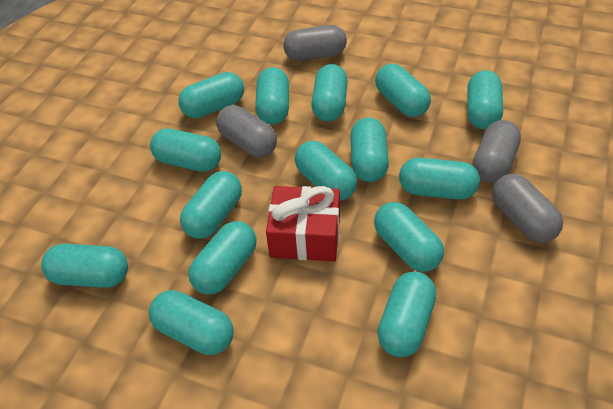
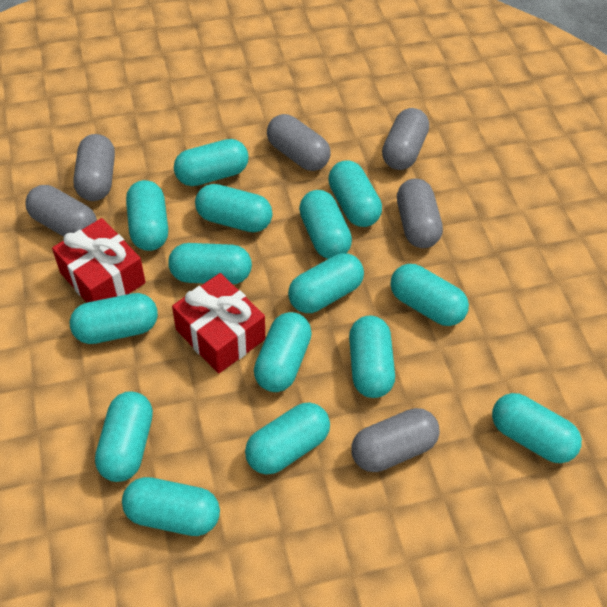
grey capsule: [216,105,277,157] [283,25,347,61] [472,120,521,183] [492,174,563,242] = 4 -> [26,185,97,237] [73,134,115,201] [267,114,331,171] [351,408,440,472] [382,108,429,170] [397,179,443,248] = 6
red gift: [266,186,340,261] = 1 -> [52,218,146,303] [172,273,265,374] = 2

